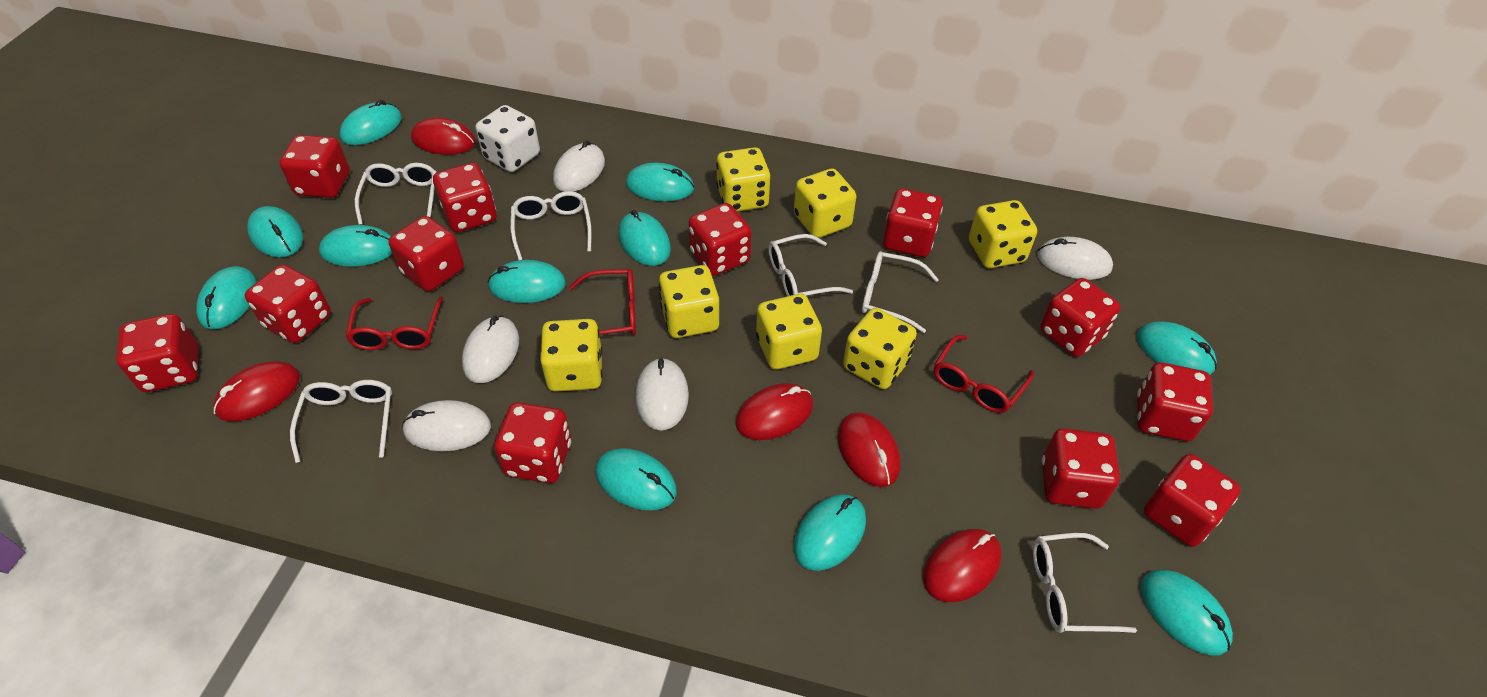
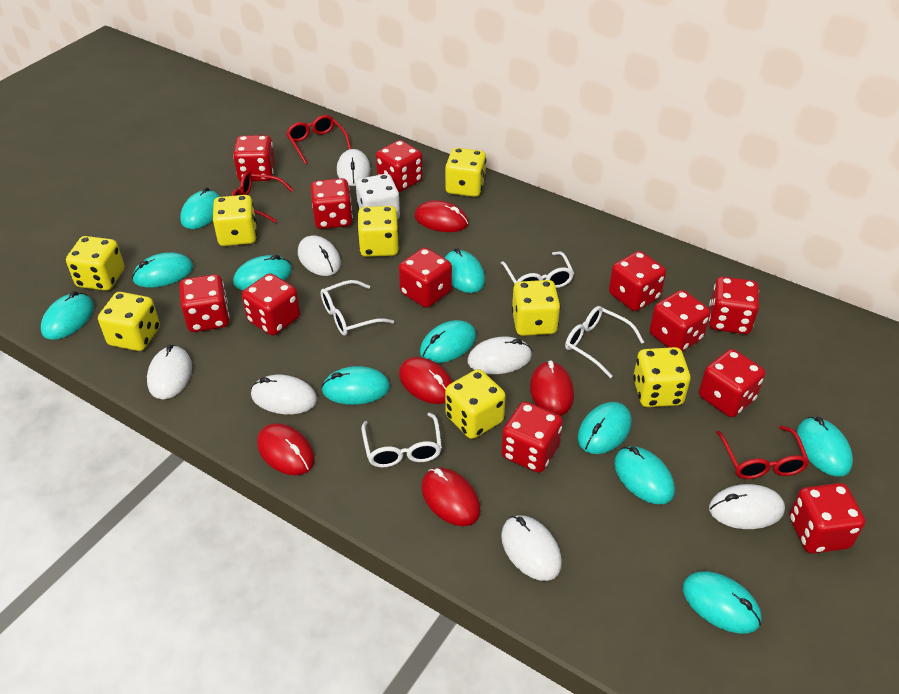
white glasses: [290,380,392,463] [355,163,437,225] [510,191,592,260] [769,234,853,296] [862,251,939,333] [1033,533,1137,633] = 6 -> [321,280,394,336] [362,413,442,467] [501,251,574,288] [565,306,644,378] = 4
white mouse: [402,400,491,451] [462,316,519,383] [553,140,605,192] [635,358,689,431] [1037,237,1113,280] = 5 -> [147,345,192,399] [251,375,317,415] [298,235,341,276] [337,149,371,186] [467,337,532,374] [501,515,562,581] [709,484,785,529] = 7
yellow dice: [540,319,603,392] [659,265,719,338] [716,147,770,212] [756,294,822,370] [794,169,856,238] [843,308,917,389] [969,200,1037,268] = 7 -> [66,236,124,291] [98,292,160,351] [212,195,257,246] [357,206,399,257] [445,148,486,197] [445,369,506,439] [512,280,560,336] [633,347,690,407] = 8

